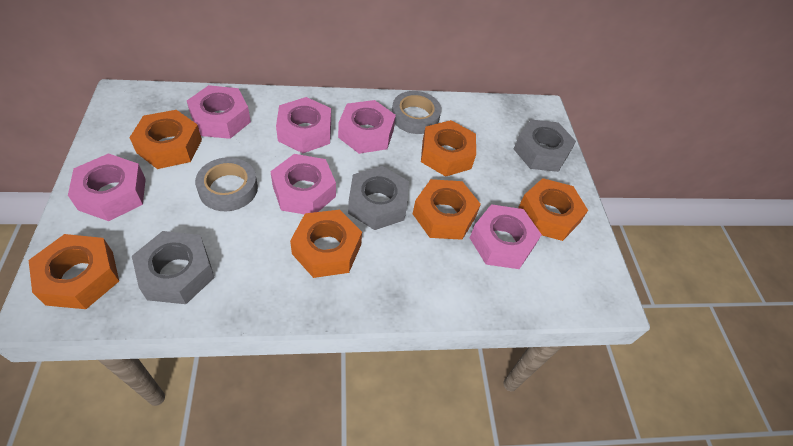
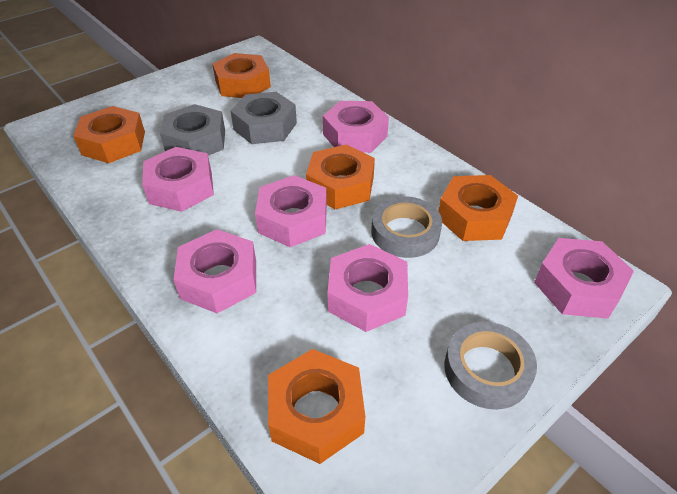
grey nut: [132,231,215,304] [348,166,409,230] [514,119,576,172] = 3 -> [160,104,225,156] [231,92,297,144] = 2
orange nut: [29,234,119,309] [129,110,202,169] [290,210,362,278] [413,179,481,240] [421,120,476,177] [518,178,588,241] = 6 -> [74,106,145,163] [213,53,271,98] [268,349,365,464] [306,144,375,209] [438,175,518,241] = 5

